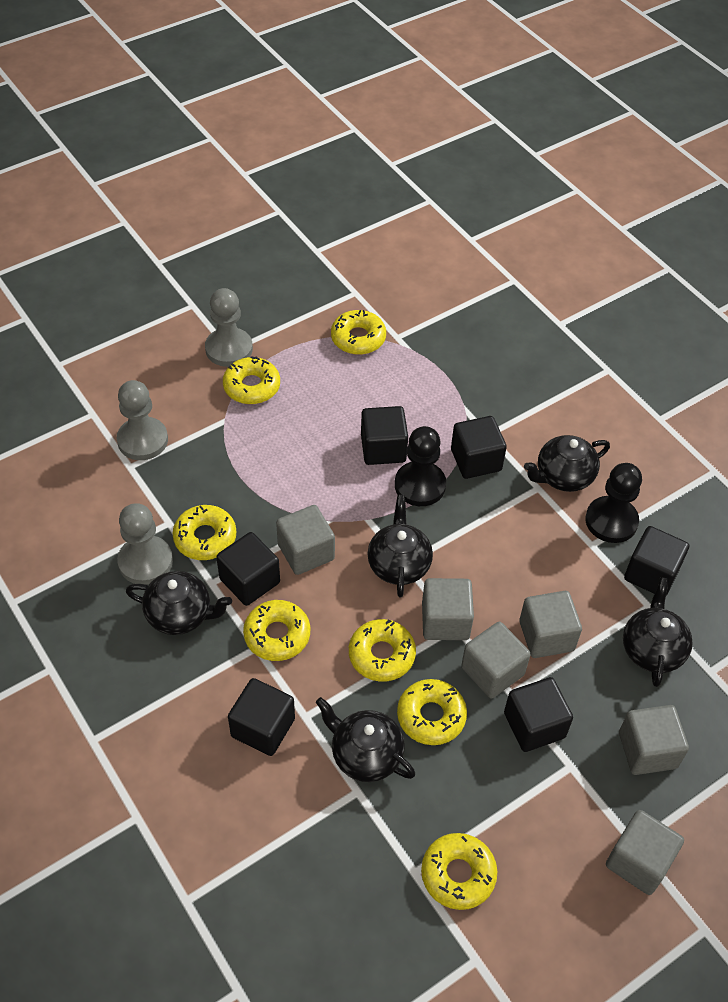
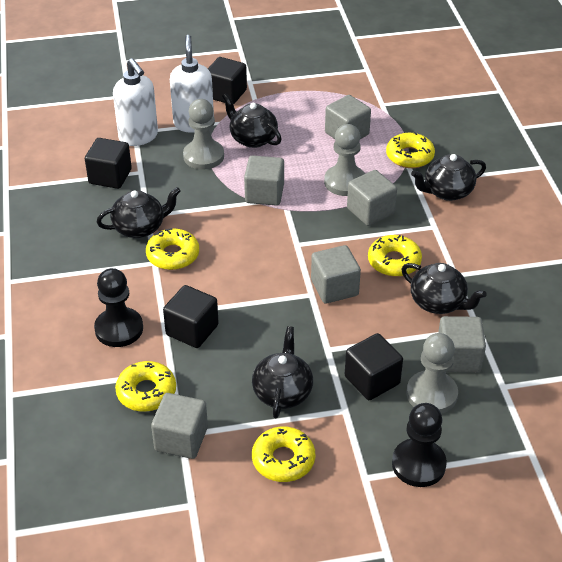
black cube: [216,532,280,606] [228,678,295,756] [361,406,408,465] [451,416,507,479] [504,677,573,752] [624,526,689,595] = 6 -> [85,138,132,189] [163,285,219,348] [208,57,247,105] [345,333,403,400] = 4
white soap dispenser: none = 0 -> [113,58,158,146] [170,35,214,133] = 2
yellow donut: [172,505,236,560] [223,356,280,404] [243,600,310,661] [331,310,386,355] [349,619,416,682] [397,679,467,745] [421,833,497,910] = 7 -> [115,361,176,412] [146,228,199,270] [252,426,315,482] [368,235,422,277] [386,132,435,168] = 5

